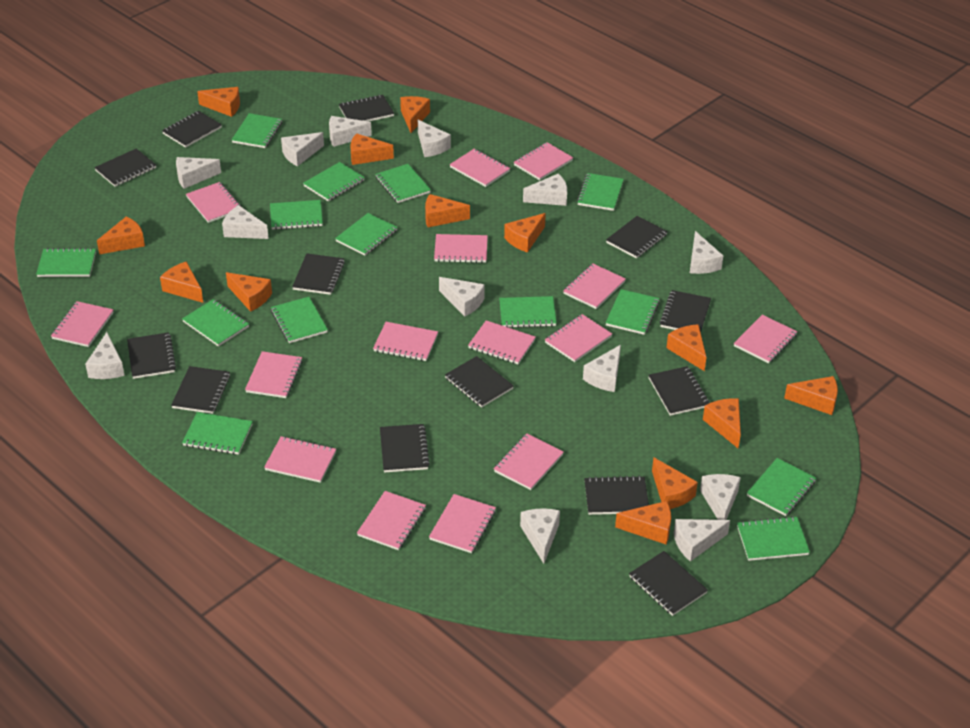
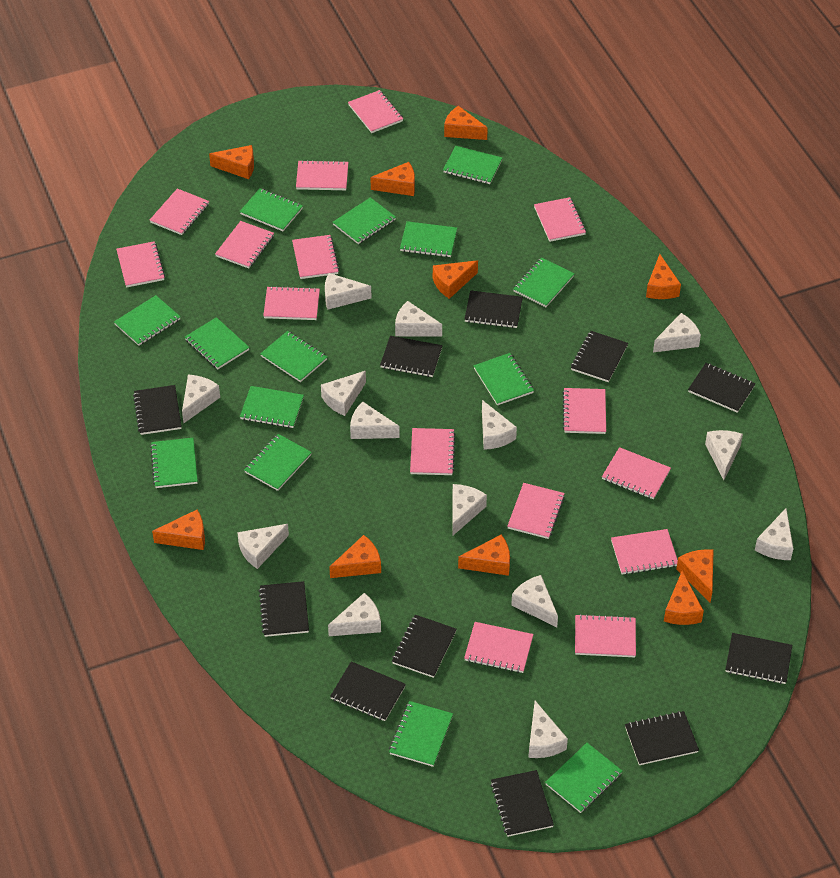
black notebook: [94,149,156,187] [127,332,176,379] [162,111,222,148] [171,366,230,414] [292,253,345,295] [339,95,394,122] [380,424,430,473] [445,356,514,408] [584,476,649,515] [606,216,668,258] [629,551,708,616] [648,366,709,416] [660,290,711,332] = 13 -> [133,385,182,435] [259,581,309,637] [330,661,406,721] [380,336,443,377] [392,615,457,678] [464,290,523,328] [490,770,554,837] [571,331,628,382] [625,711,699,765] [688,363,755,413] [725,633,792,684] = 11
orange cheese: [97,216,145,254] [160,261,203,303] [197,87,240,117] [226,272,272,312] [351,133,394,165] [400,96,430,133] [425,194,470,227] [504,213,546,253] [615,501,671,544] [652,458,698,509] [666,324,707,371] [703,398,741,448] [784,376,838,415] = 13 -> [152,510,205,550] [209,145,254,179] [329,535,381,578] [370,162,415,196] [433,260,478,299] [444,106,488,140] [458,534,510,576] [646,254,681,299] [664,571,704,625] [676,549,714,603] = 10
white cheese: [85,332,125,379] [176,157,221,189] [222,205,269,239] [281,132,324,166] [329,116,372,147] [418,120,451,157] [439,277,485,316] [520,508,560,564] [523,174,567,206] [583,345,621,392] [674,519,730,562] [690,231,723,274] [700,474,741,520] = 13 -> [182,375,220,423] [237,524,289,569] [321,371,366,416] [325,273,371,310] [328,593,381,636] [350,402,400,439] [395,301,442,337] [452,484,487,535] [482,400,517,450] [511,575,558,627] [528,701,568,758] [653,313,701,352] [705,430,743,480] [755,508,794,560] = 14

